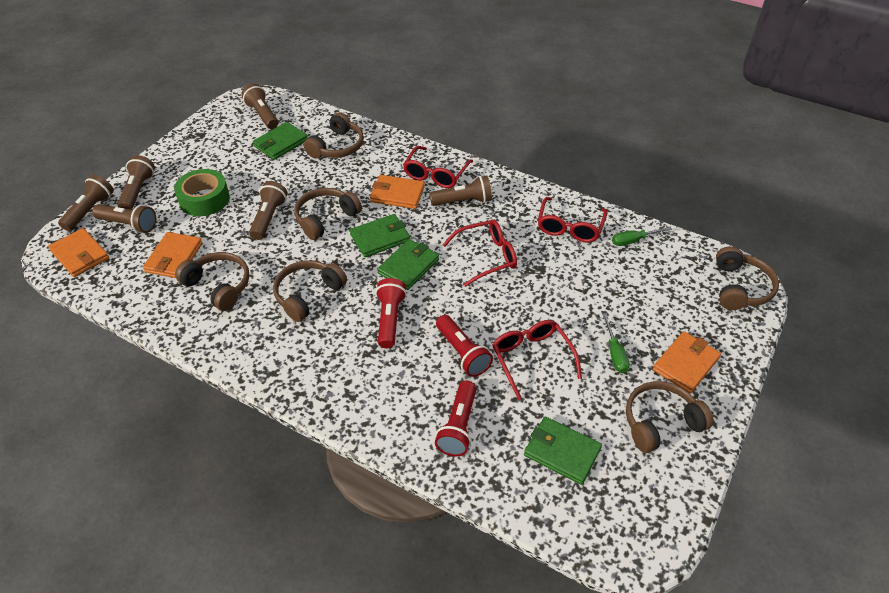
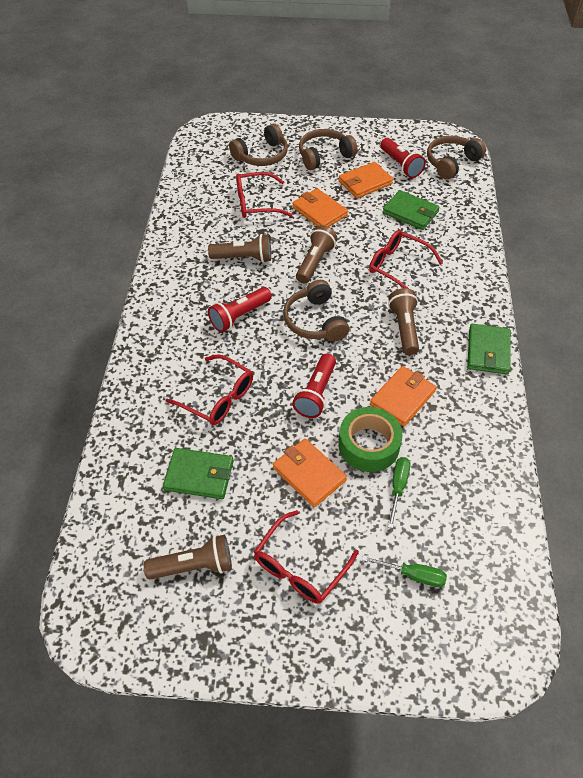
brown flashlight: [58,175,114,231] [92,204,156,233] [118,155,155,210] [241,84,279,129] [249,181,288,240] [429,176,492,206] = 6 -> [144,535,232,580] [208,234,271,263] [296,225,338,284] [388,288,419,355] = 4
brown headphones: [175,252,249,311] [273,260,347,322] [294,188,362,240] [304,112,364,159] [626,381,714,453] [716,246,779,310] = 6 -> [229,124,288,166] [283,280,349,342] [299,129,357,170] [427,136,486,180] = 4
green wallet: [253,122,308,160] [350,214,410,257] [377,239,439,290] [524,417,602,485] = 4 -> [163,448,233,499] [383,190,439,230] [467,324,511,374] = 3

